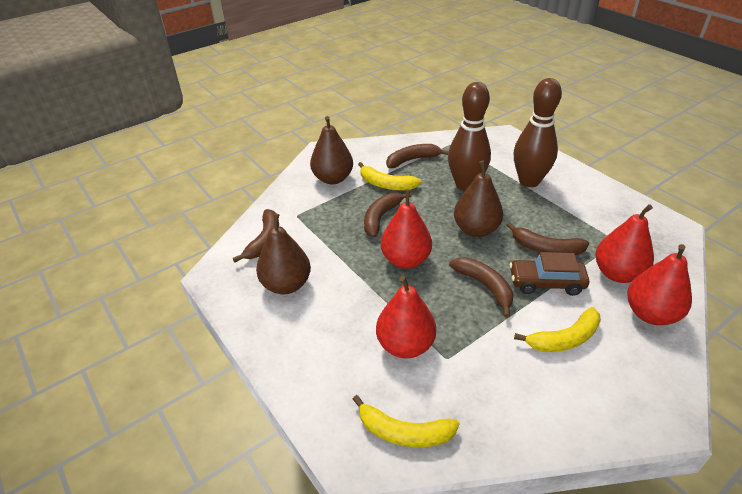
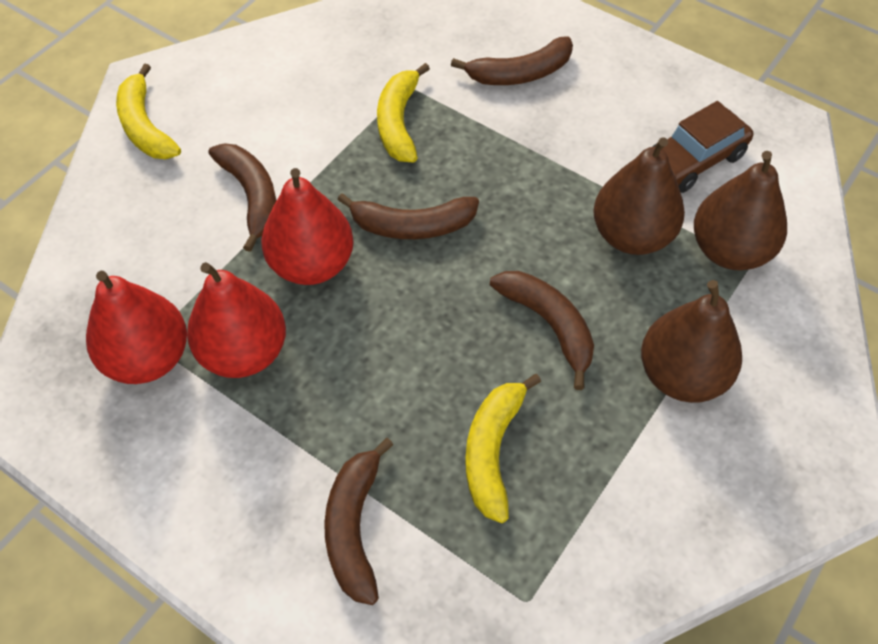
brown bowling pin: [448,82,491,191] [514,78,562,187] = 2 -> none = 0
red pear: [376,276,436,358] [381,189,432,269] [595,204,654,283] [627,244,692,325] = 4 -> [86,271,187,384] [187,262,286,378] [261,168,354,285] = 3

